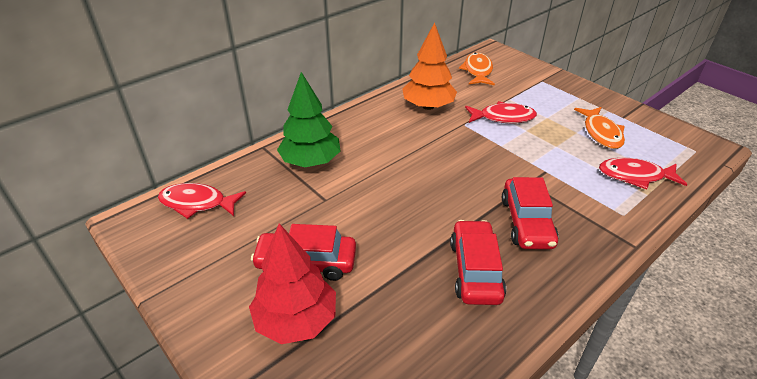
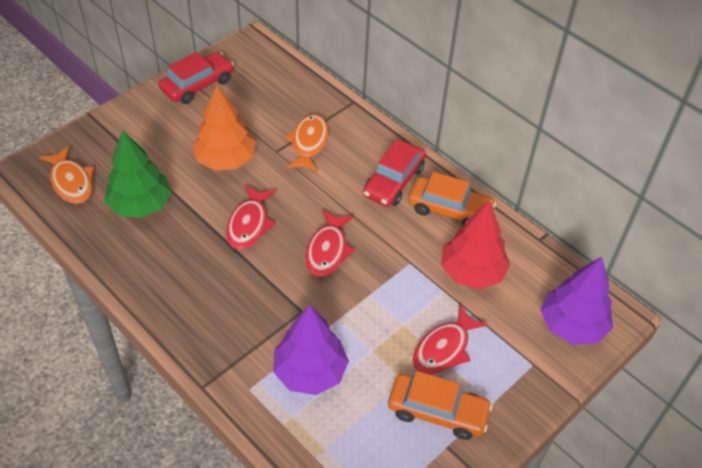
orange car: none = 0 -> [388,371,493,440] [408,172,496,226] = 2
purple tree: none = 0 -> [273,305,349,395] [540,257,613,345] = 2
red car: [251,224,356,281] [450,220,506,305] [502,177,558,249] = 3 -> [159,52,234,104] [363,139,426,207] = 2

